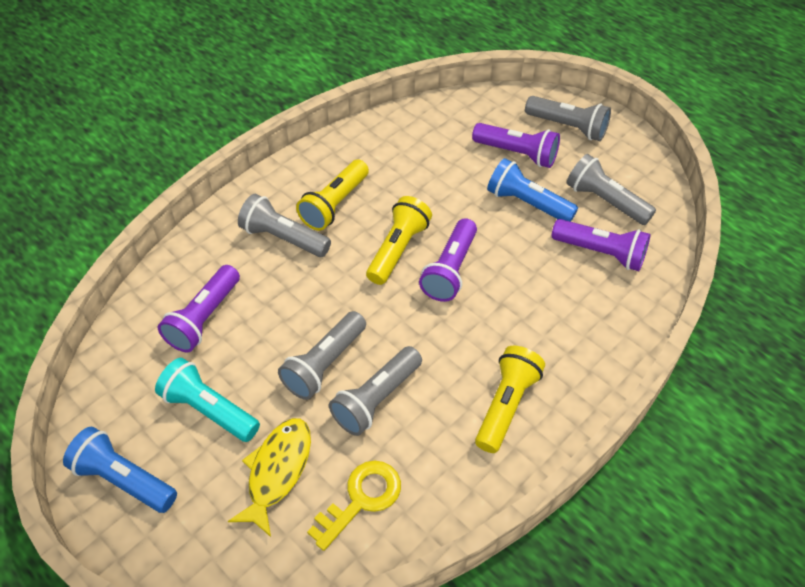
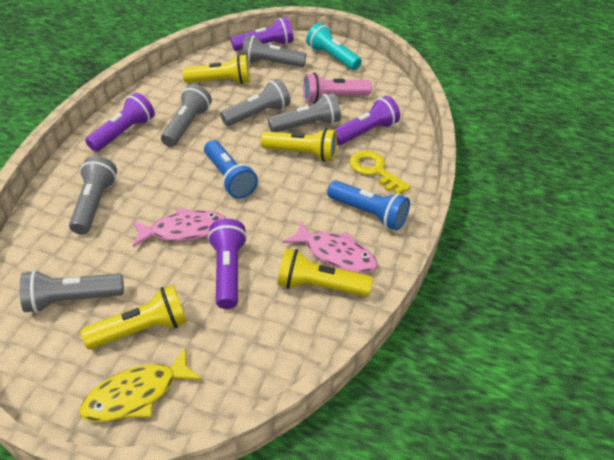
grey flashlight: [238,194,331,257] [278,311,366,400] [329,346,422,436] [525,96,611,141] [567,154,656,225] = 5 -> [19,270,124,313] [69,156,117,234] [161,84,212,147] [220,79,290,126] [242,35,306,67] [268,93,341,132] = 6
pink fish: none = 0 -> [132,208,226,247] [283,221,378,273] = 2
pink flashlight: none = 0 -> [303,73,372,103] = 1
yellow flashlight: [296,159,369,231] [366,196,432,285] [475,346,545,453] = 3 -> [81,285,187,349] [182,54,250,84] [261,128,337,162] [277,248,373,297] = 4

